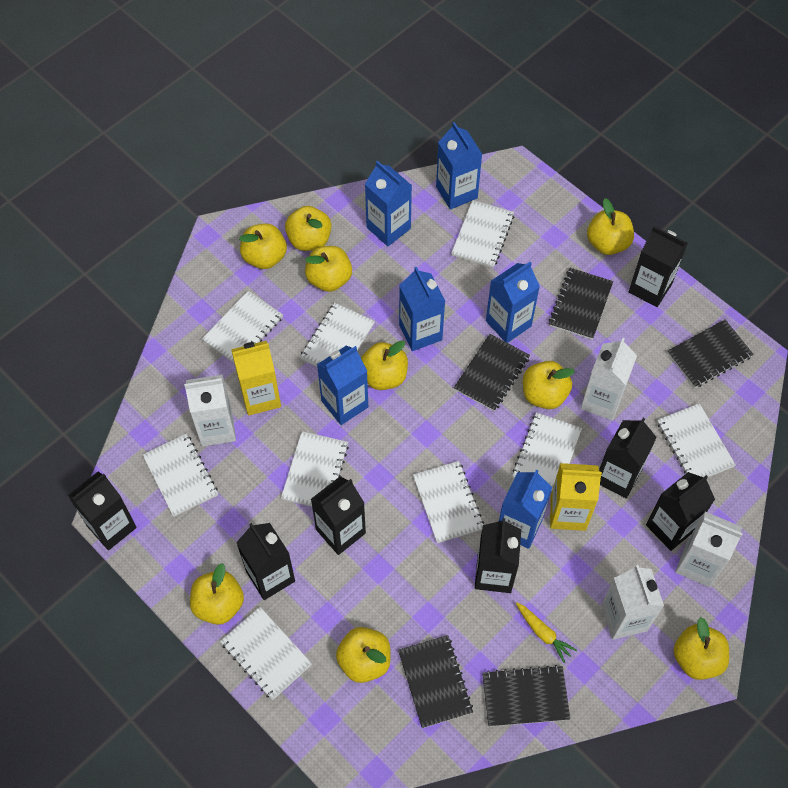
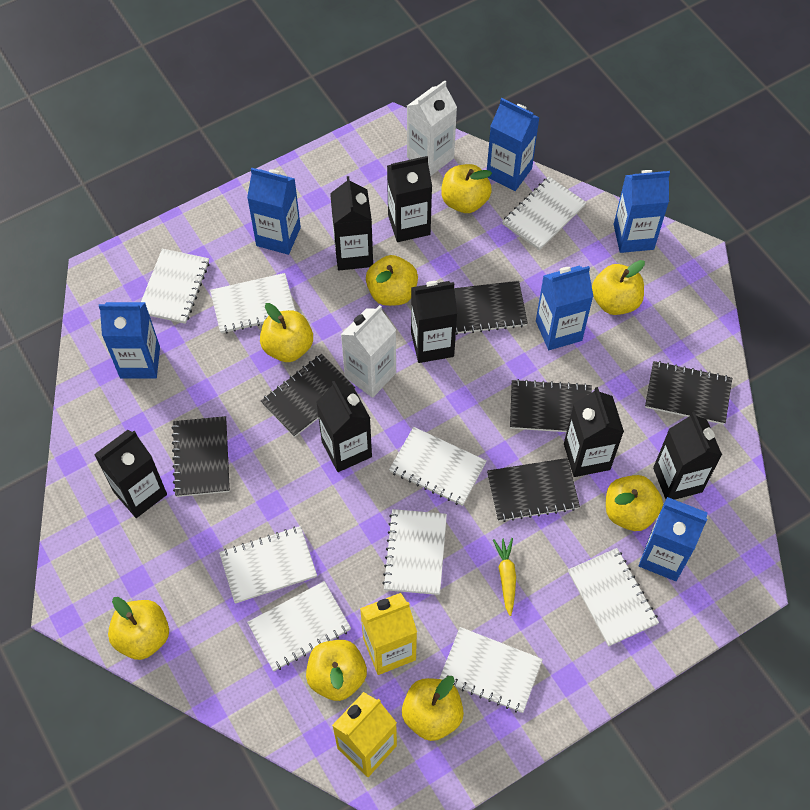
black notebook: [398,635,473,728] [454,334,530,411] [482,665,570,727] [549,268,613,340] [668,320,753,388] = 5 -> [172,416,230,497] [261,354,355,437] [454,281,528,335] [487,458,580,522] [510,379,592,432] [645,361,732,425] = 6
white carton: [184,374,236,447] [581,338,637,421] [601,565,664,639] [675,512,743,587] = 4 -> [341,305,396,398] [407,80,457,176] = 2
yellow apple: [190,563,244,625] [239,224,287,269] [285,206,332,251] [305,246,352,292] [336,627,391,683] [361,340,408,390] [523,361,575,409] [587,198,634,255] [673,617,729,680] = 9 -> [108,597,169,660] [260,303,313,362] [306,640,367,701] [366,255,418,306] [402,676,464,741] [441,164,492,213] [592,260,645,315] [606,475,663,531] = 8

